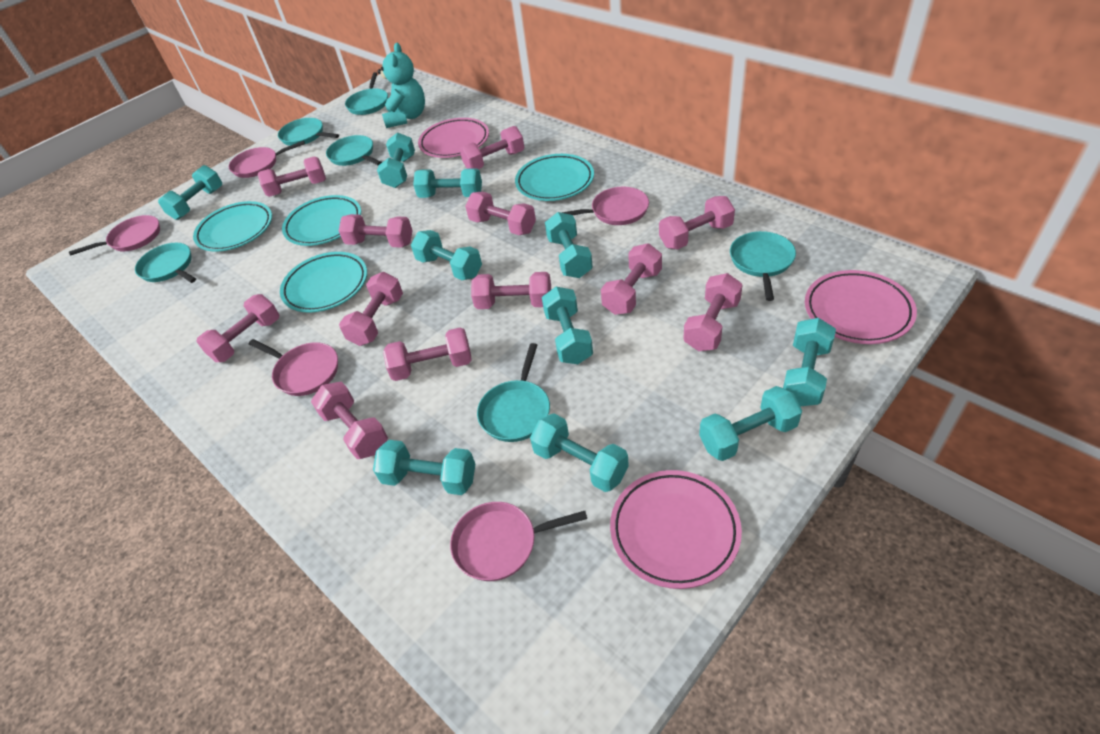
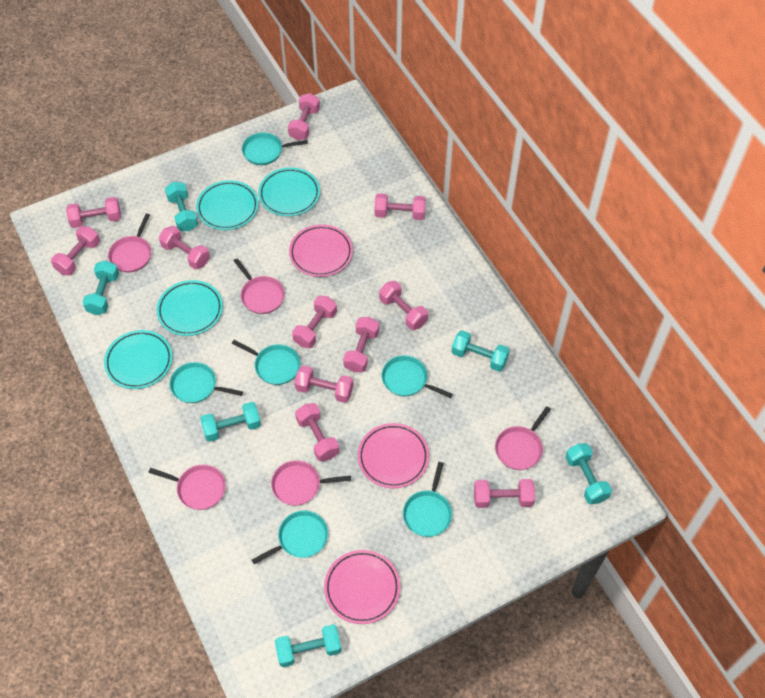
pink dumbbell: [196,294,279,362] [258,157,326,197] [311,382,388,459] [339,214,413,248] [339,272,403,346] [383,327,471,381] [460,126,524,169] [465,192,536,235] [471,272,551,309] [601,243,662,315] [659,196,735,250] [683,273,743,351] = 12 -> [51,226,100,275] [66,197,121,228] [159,226,210,270] [288,93,320,141] [292,296,337,348] [295,365,353,403] [295,403,339,461] [343,317,379,372] [374,193,426,220] [379,281,428,330] [474,479,535,508] = 11
turquoise dumbbell: [158,165,222,220] [373,440,475,495] [377,132,415,188] [411,230,482,280] [413,168,482,198] [530,414,629,492] [542,287,593,364] [545,212,593,278] [699,386,802,461] [783,318,836,406] = 10 -> [82,261,119,315] [165,182,198,231] [200,402,261,442] [275,624,342,667] [451,330,510,372] [565,443,612,504] = 6
turquoise teddy bear: [378,43,425,128] = 1 -> none = 0

